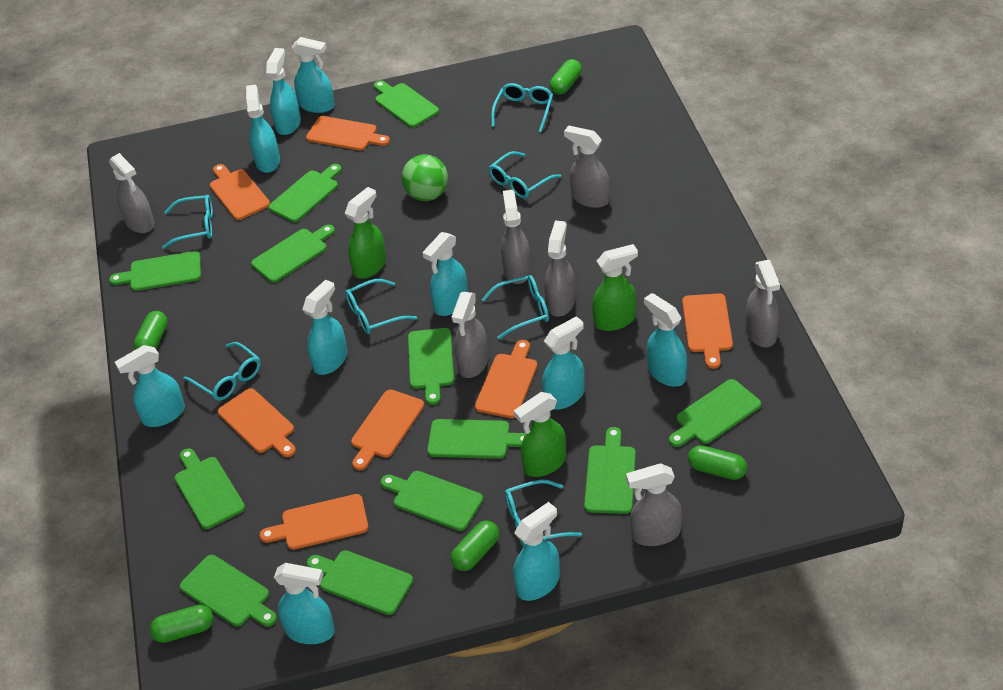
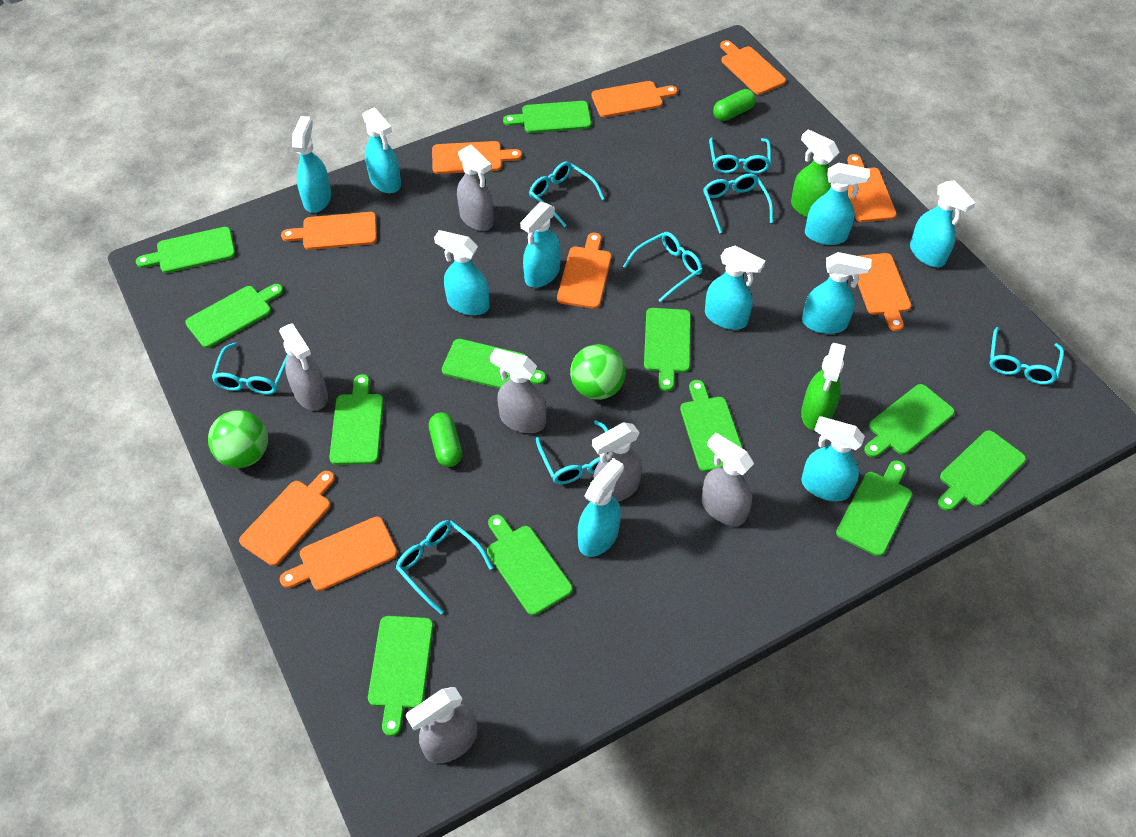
green ball: [402,155,448,201] = 1 -> [208,410,268,468] [570,344,626,400] = 2
green capsule: [133,311,168,350] [150,605,213,643] [451,520,499,571] [550,59,582,95] [688,445,747,480] = 5 -> [429,412,462,467] [713,89,756,121] = 2
green spray bottle: [345,187,386,279] [514,392,566,477] [592,244,638,331] = 3 -> [791,129,840,218] [801,343,846,431] = 2
grey spray bottle: [109,153,155,233] [451,292,488,378] [501,190,531,284] [544,221,575,317] [564,126,610,208] [626,463,682,546] [745,260,780,347] = 7 -> [279,323,328,410] [406,687,477,763] [457,145,494,231] [490,348,546,433] [592,422,642,502] [701,433,754,526] = 6
orange cutting board: [210,164,270,220] [218,388,296,457] [260,494,368,550] [306,116,390,151] [351,389,424,470] [475,340,537,418] [682,293,733,369] = 7 -> [239,471,335,566] [280,517,397,591] [281,212,377,250] [432,141,522,174] [557,233,611,309] [592,81,678,117] [720,40,786,95] [847,154,897,222] [858,253,911,331] = 9
turquoise glasses: [162,195,213,249] [183,342,261,401] [345,279,417,334] [482,275,549,339] [489,151,561,199] [491,83,553,132] [505,480,582,547] = 7 -> [212,343,289,394] [396,520,493,614] [529,161,605,227] [536,420,608,484] [623,232,702,302] [703,174,773,233] [709,138,771,174] [989,327,1064,385] = 8

